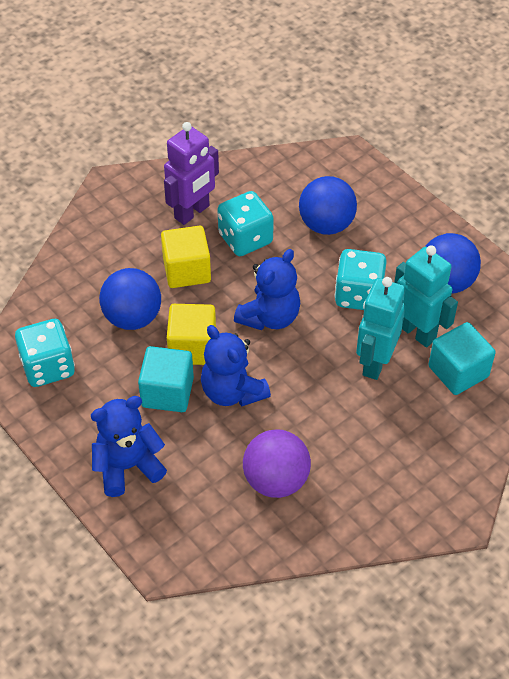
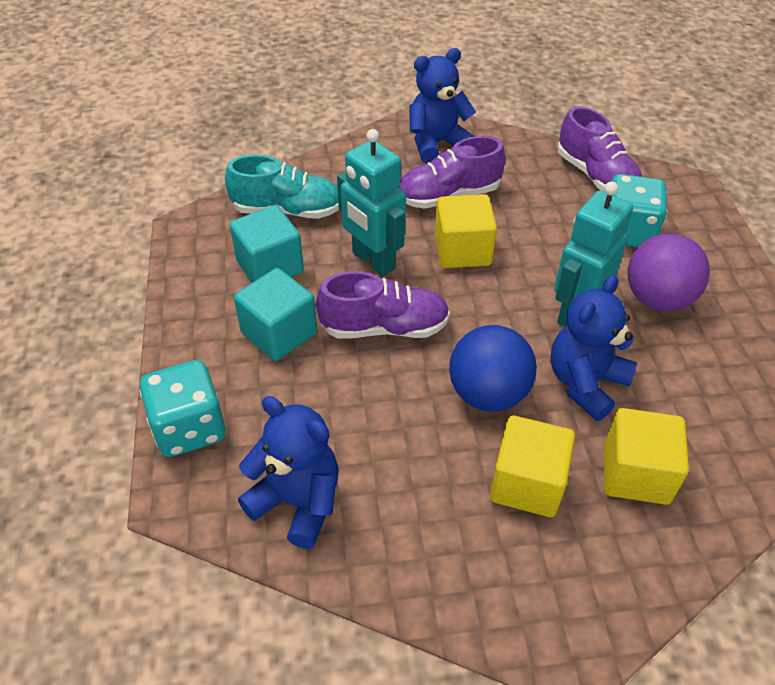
blue ball: [99,268,161,330] [299,176,357,235] [425,233,481,294] = 3 -> [449,325,537,412] = 1
purple robot: [164,122,219,225] = 1 -> none = 0
purple shoe: none = 0 -> [316,271,450,339] [399,136,506,209] [558,106,642,192] = 3
turquoise dice: [15,319,75,387] [218,191,274,256] [335,249,387,310] = 3 -> [139,360,226,457] [611,174,668,247] = 2
turquoise shoe: none = 0 -> [225,154,339,219] = 1
yellow cube: [161,226,211,288] [167,304,216,365] = 2 -> [434,194,497,268] [490,416,575,517] [604,408,689,505] = 3

